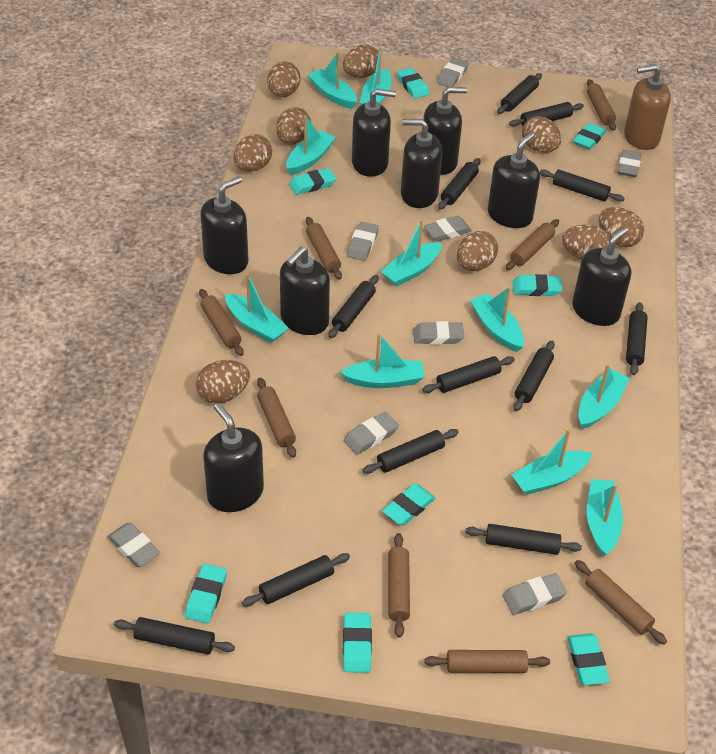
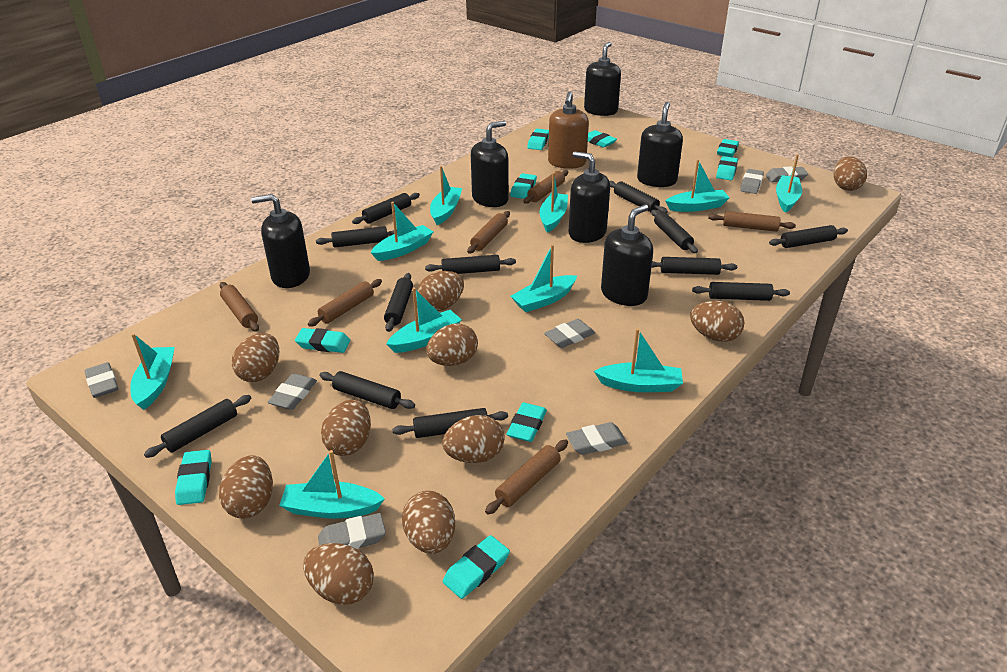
black soap dispenser: [200,176,249,274] [203,403,264,512] [280,247,330,335] [352,89,396,177] [401,119,442,208] [423,87,468,175] [488,132,540,228] [572,227,631,326] = 8 -> [251,194,310,288] [471,121,509,207] [569,151,610,243] [584,42,621,116] [601,204,653,306] [637,102,683,187] = 6
brown egg: [196,360,250,404] [233,134,272,172] [267,62,300,97] [276,107,311,145] [343,45,379,78] [457,231,498,271] [522,116,561,153] [562,225,610,260] [599,207,644,247] = 9 -> [219,455,273,519] [232,333,279,382] [303,543,374,605] [321,400,371,456] [402,491,455,554] [417,271,464,311] [426,323,478,366] [442,415,505,463] [690,301,745,342] [834,156,867,191] = 10
brown rolling pin: [199,289,243,356] [257,377,296,458] [306,217,342,280] [388,533,410,638] [424,650,550,673] [506,219,559,270] [575,560,667,645] [587,79,616,131] = 8 -> [220,282,259,332] [308,279,382,327] [467,211,510,254] [485,439,568,514] [523,170,568,204] [708,211,796,232] = 6
grey eraser: [108,522,160,567] [344,412,399,455] [347,222,379,261] [413,321,464,345] [424,216,472,241] [437,58,469,87] [503,573,567,615] [618,150,642,177] = 8 -> [85,362,118,398] [267,373,317,410] [318,513,386,549] [544,319,595,348] [566,422,628,455] [740,169,764,194] [765,167,808,182] = 7
turquoise eraser: [185,564,227,623] [289,168,336,195] [343,613,372,673] [382,484,435,526] [397,68,429,99] [513,274,562,296] [567,633,610,685] [573,123,606,150] = 8 -> [175,450,212,505] [295,328,350,353] [443,535,510,599] [506,403,547,442] [510,173,537,199] [527,129,549,150] [588,130,617,148] [716,156,738,180] [717,139,739,157] = 9

